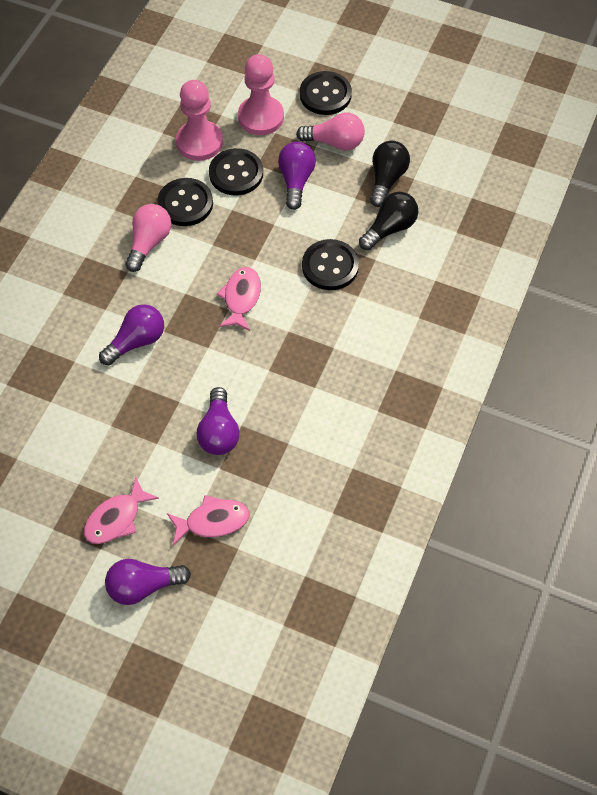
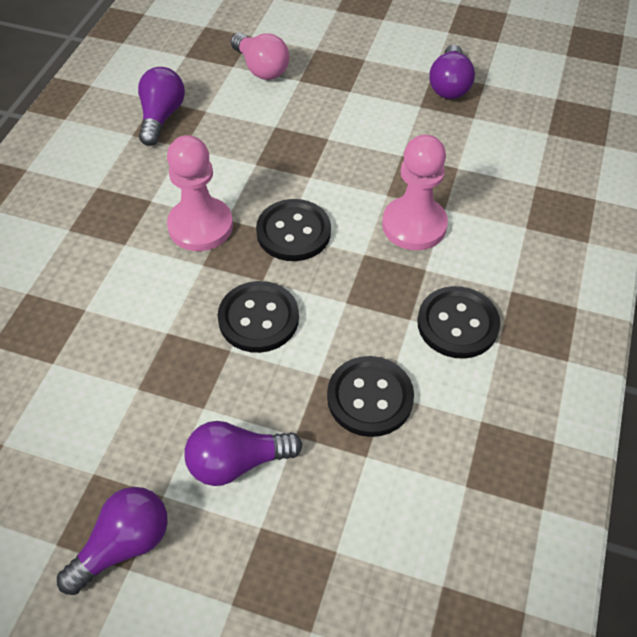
black light bulb: [359,192,418,250] [370,141,410,207] = 2 -> none = 0
pink fish: [84,477,159,544] [167,495,249,545] [217,267,261,331] = 3 -> none = 0
pink light bulb: [125,204,171,272] [296,113,365,150] = 2 -> [231,33,289,80] = 1

